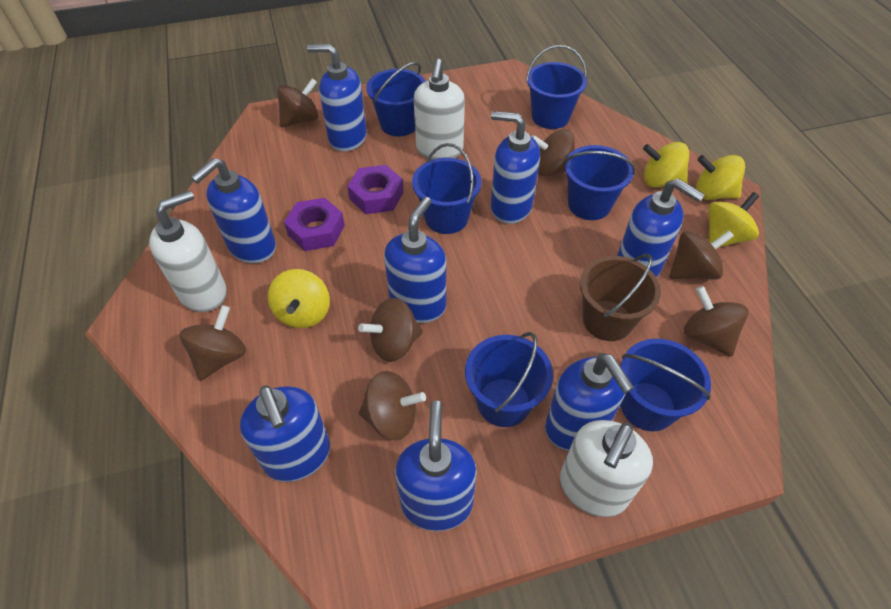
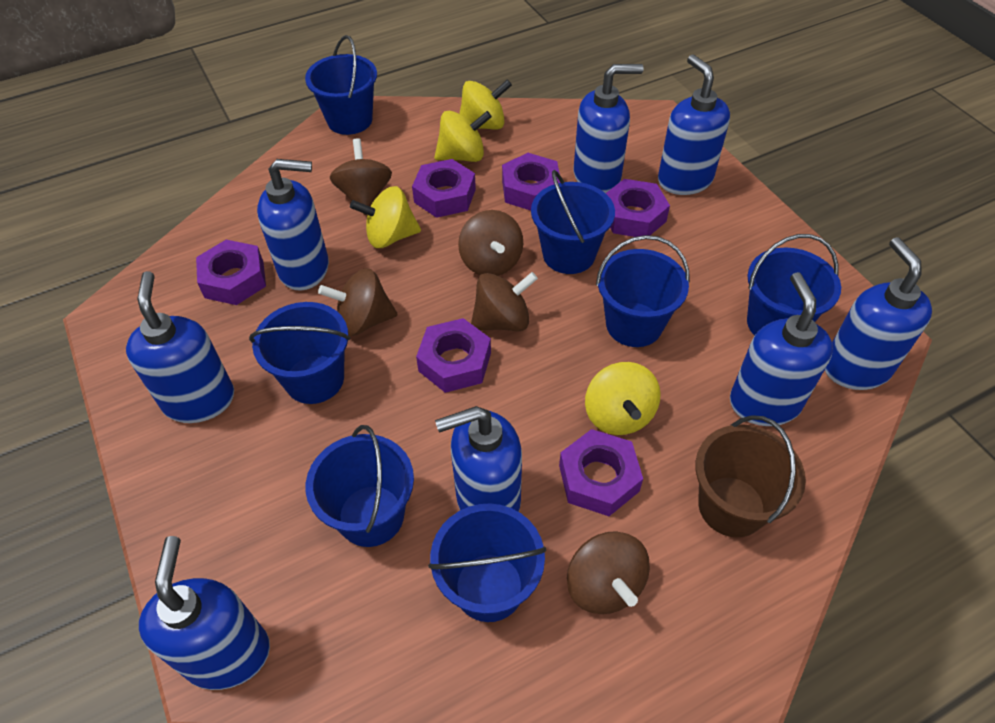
blue bucket: [366,62,426,136] [412,143,481,234] [465,332,553,427] [526,45,587,129] [563,145,636,220] [621,339,711,431] = 6 -> [249,302,350,404] [305,35,377,135] [306,425,414,547] [428,503,546,622] [531,170,615,274] [596,235,690,347] [747,234,841,336] = 7
brown spinning top: [180,305,246,381] [277,78,319,128] [358,298,423,362] [359,371,426,440] [531,129,575,176] [670,231,734,280] [684,286,748,357] = 7 -> [318,268,397,336] [330,138,392,215] [458,210,523,276] [471,272,538,331] [567,531,650,614] = 5
purple nut: [284,198,345,251] [347,165,404,214] = 2 -> [196,240,266,305] [412,159,476,218] [416,318,491,393] [502,153,560,211] [559,429,643,516] [606,179,670,237] = 6
white soap dispenser: [149,190,227,312] [414,59,465,160] [560,420,653,517] = 3 -> none = 0

